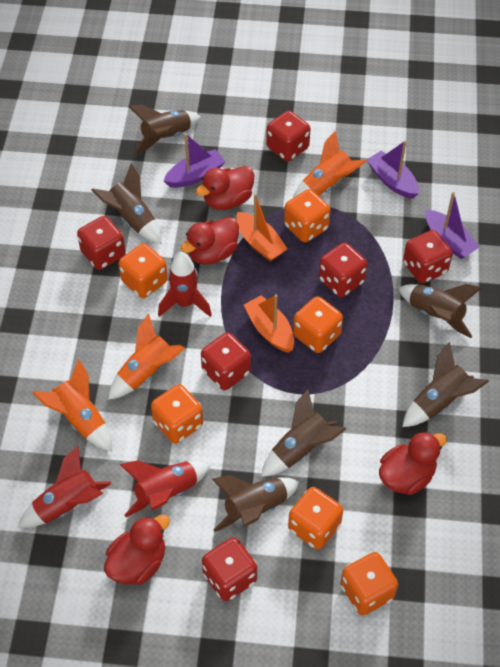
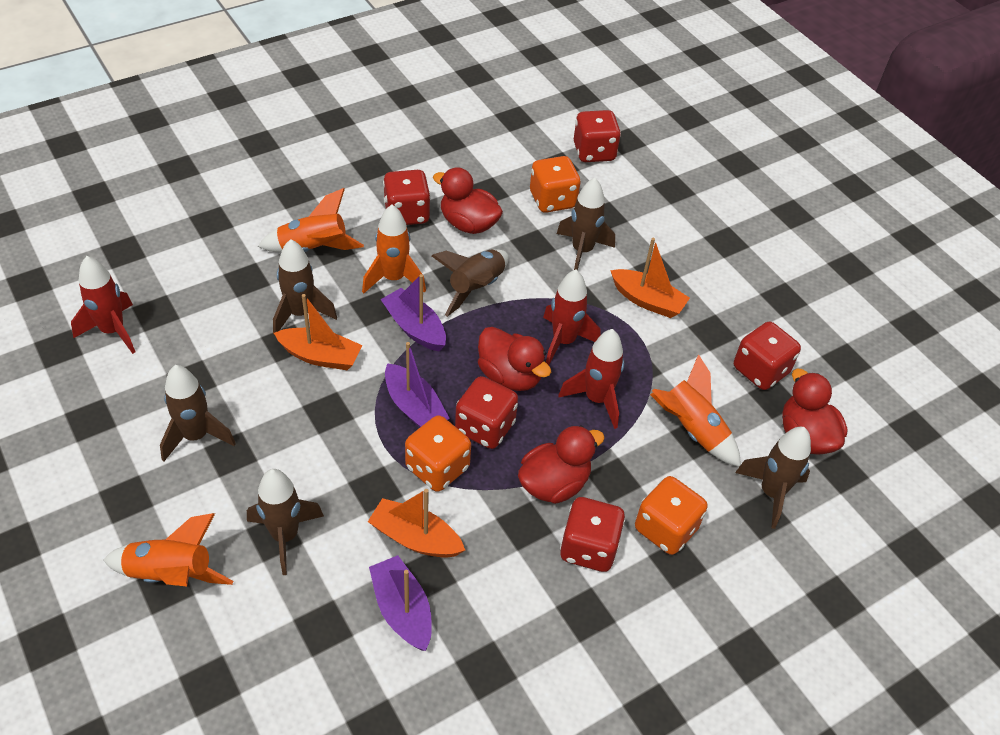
orange boat: [236,194,287,261] [244,294,294,353] = 2 -> [274,294,362,370] [368,489,465,558] [610,238,690,318] = 3
orange dice: [119,243,168,298] [151,384,203,444] [284,189,331,242] [288,487,343,550] [293,296,343,353] [341,552,398,615] = 6 -> [405,415,471,492] [530,156,581,213] [635,476,707,555] = 3
orange rocket: [32,359,112,451] [108,313,185,400] [293,130,367,198] = 3 -> [103,513,233,586] [258,188,364,252] [362,205,426,293] [650,354,741,467] = 4
red dice: [77,216,126,270] [201,333,251,390] [202,537,257,601] [266,111,310,161] [319,242,368,297] [403,230,453,283] = 6 -> [383,170,431,225] [455,376,518,449] [560,497,625,572] [574,110,621,162] [734,322,801,390] = 5

